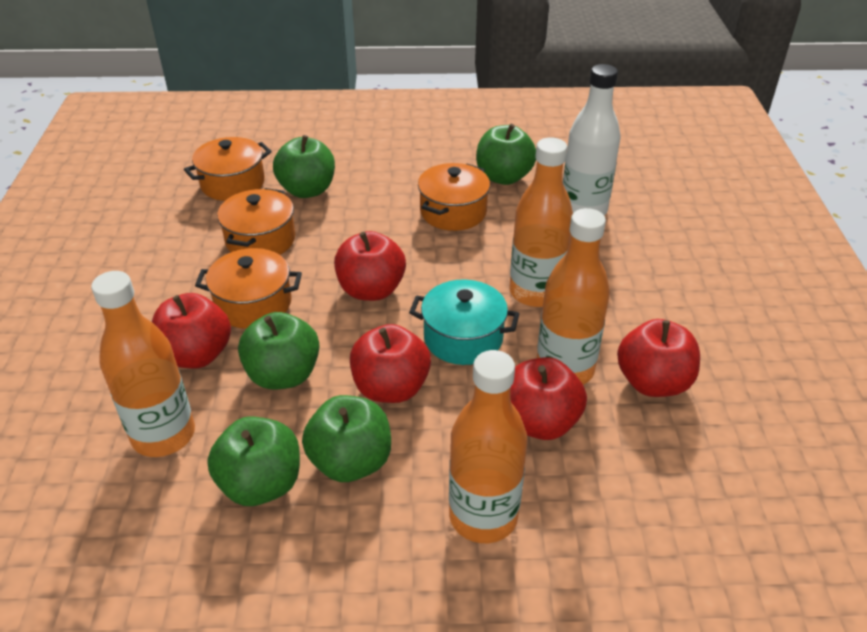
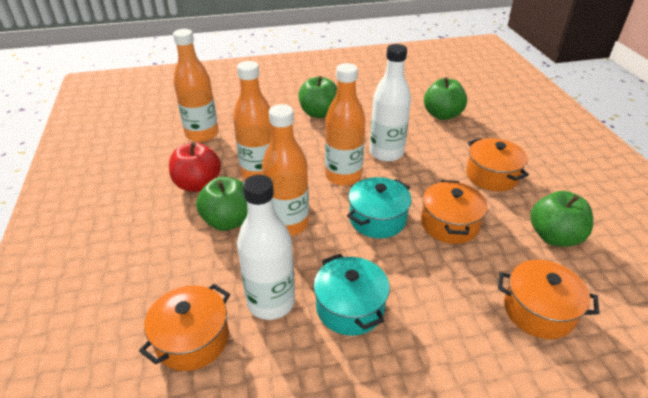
green apple: [207,416,300,506] [238,312,319,389] [273,135,335,198] [302,395,391,482] [476,124,536,185] = 5 -> [196,177,248,231] [299,76,337,118] [424,77,467,120] [530,191,593,247] = 4
red apple: [152,293,231,369] [334,231,406,301] [350,324,431,403] [510,357,587,440] [617,319,700,397] = 5 -> [169,142,221,192] = 1
turquoise pot: [409,279,520,365] = 1 -> [314,254,390,336] [347,177,412,238] = 2
white bottle: [563,64,620,216] = 1 -> [237,175,295,320] [369,44,411,162] = 2

